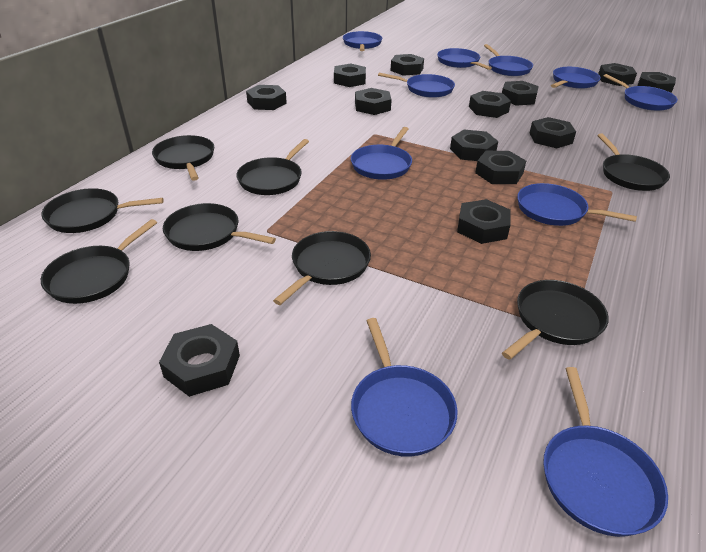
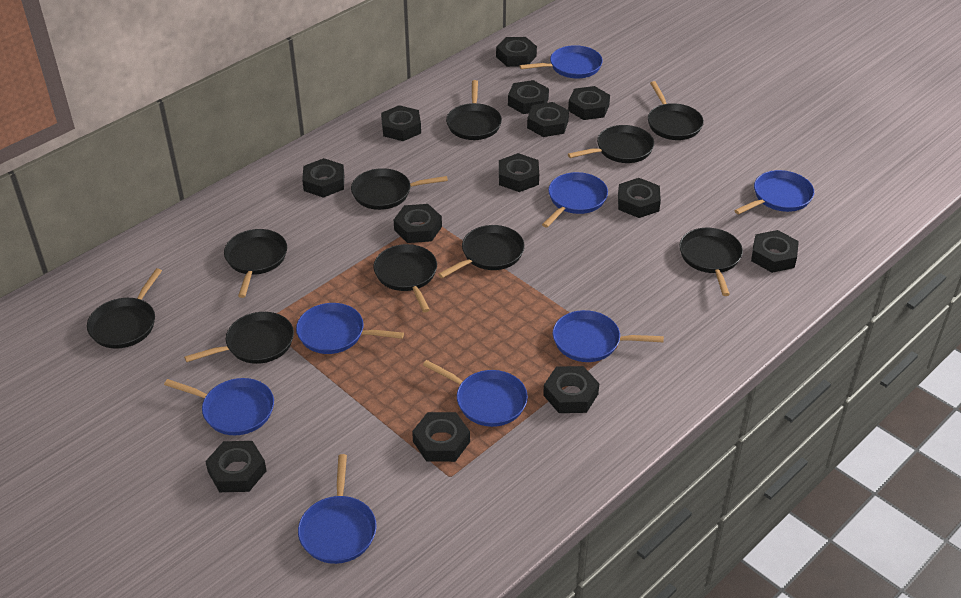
black pan: [41,188,163,233] [41,219,157,304] [152,135,214,181] [163,203,276,251] [236,139,309,195] [273,231,371,305] [502,280,609,360] [597,133,670,191] = 8 -> [87,268,162,349] [184,312,294,364] [224,229,287,298] [351,168,448,210] [373,244,437,313] [438,225,525,278] [446,80,502,140] [568,125,654,163] [648,81,704,140] [679,228,743,296] = 10
blue pan: [343,31,382,51] [351,127,412,180] [351,318,458,457] [378,73,455,98] [437,48,492,70] [484,44,533,76] [517,183,637,226] [543,367,668,537] [551,67,601,89] [603,74,678,111] = 10 -> [164,378,274,435] [296,303,404,354] [298,454,377,564] [423,360,528,427] [520,45,603,79] [542,172,608,227] [553,310,664,362] [734,170,814,214] = 8

